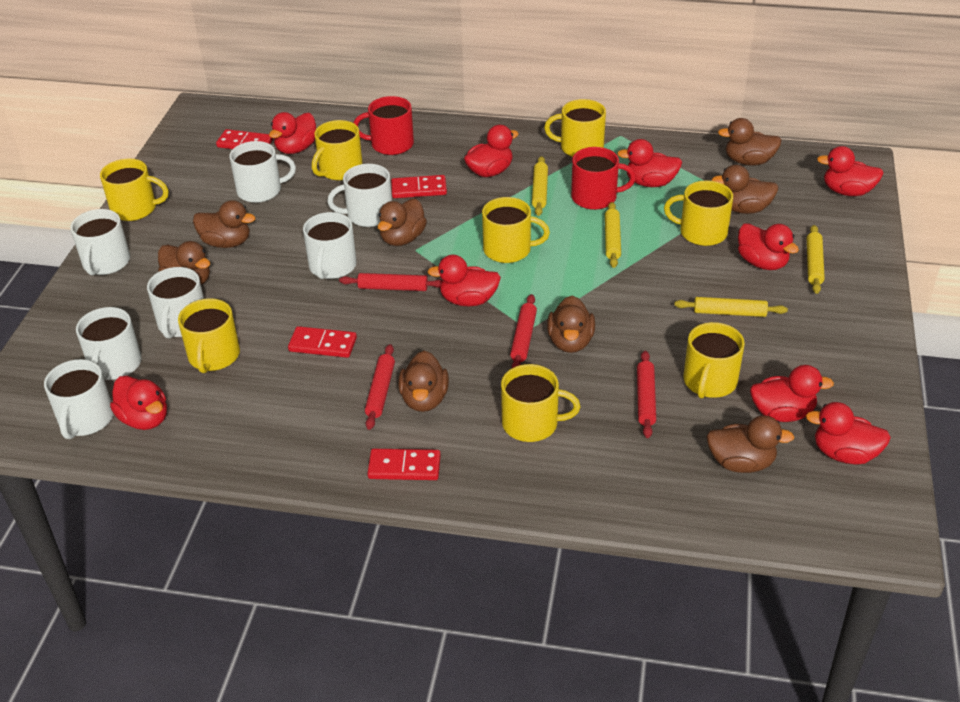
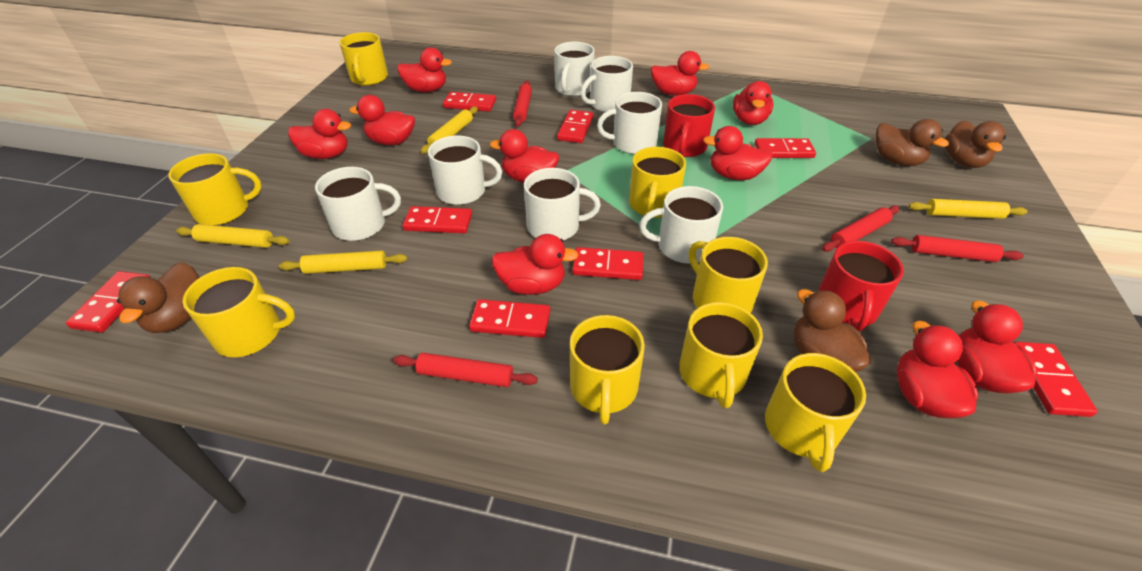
brown duck: [158,241,210,285] [193,200,256,248] [378,199,427,246] [398,351,449,412] [547,296,595,353] [706,415,794,473] [712,165,778,214] [718,118,782,166] = 8 -> [117,262,199,333] [793,289,871,372] [876,119,949,166] [945,120,1006,168] = 4
red domino: [216,129,273,149] [288,326,357,358] [367,449,441,480] [391,175,447,198] = 4 -> [66,271,150,332] [403,206,472,233] [443,92,496,112] [469,299,550,338] [557,110,594,143] [572,247,643,280] [755,138,816,158] [1014,342,1098,417] = 8
red duck: [110,376,167,430] [269,112,316,154] [427,255,501,306] [464,125,519,177] [617,139,682,187] [738,223,799,270] [750,365,834,422] [806,402,891,464] [817,146,883,196] = 9 -> [288,109,351,159] [349,95,415,145] [397,47,452,92] [490,129,559,182] [491,234,578,295] [651,51,709,95] [703,126,773,180] [733,81,773,125] [897,321,978,418] [957,300,1037,394] = 10

